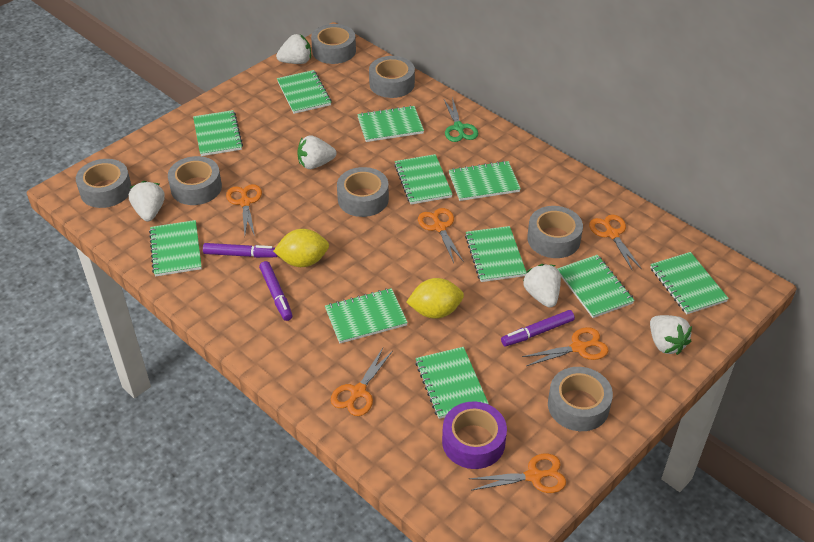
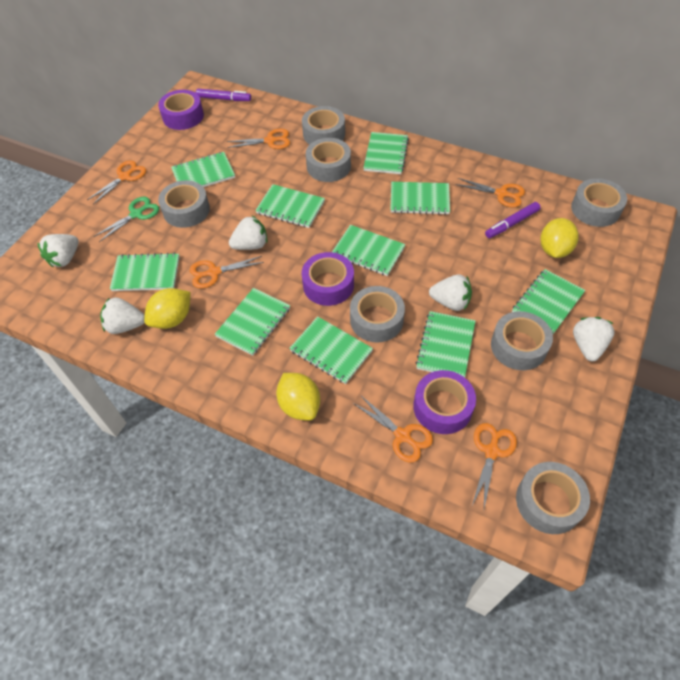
green notebook: [149,220,202,277] [193,110,243,156] [277,70,332,114] [325,288,408,344] [357,105,424,142] [394,154,453,204] [415,347,489,419] [449,161,521,201] [465,226,527,282] [557,255,635,318] [650,252,729,314] = 11 -> [110,253,180,291] [171,152,235,187] [214,288,290,356] [255,184,325,228] [289,316,373,384] [332,225,406,276] [364,132,409,174] [390,182,450,215] [415,311,476,377] [512,269,585,335] = 10
purple marker: [203,243,278,258] [259,261,293,321] [501,310,575,347] = 3 -> [196,89,251,101] [485,202,541,238] = 2
purple tape: [442,401,507,469] = 1 -> [158,90,204,130] [302,252,354,306] [413,370,476,434] = 3
yellow lemon: [273,229,329,267] [406,278,464,319] = 2 -> [144,288,191,329] [276,373,320,421] [540,218,579,258] = 3

